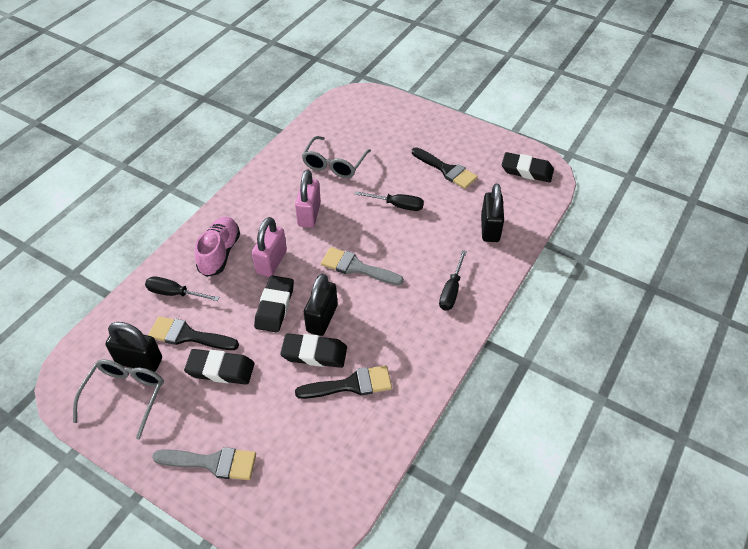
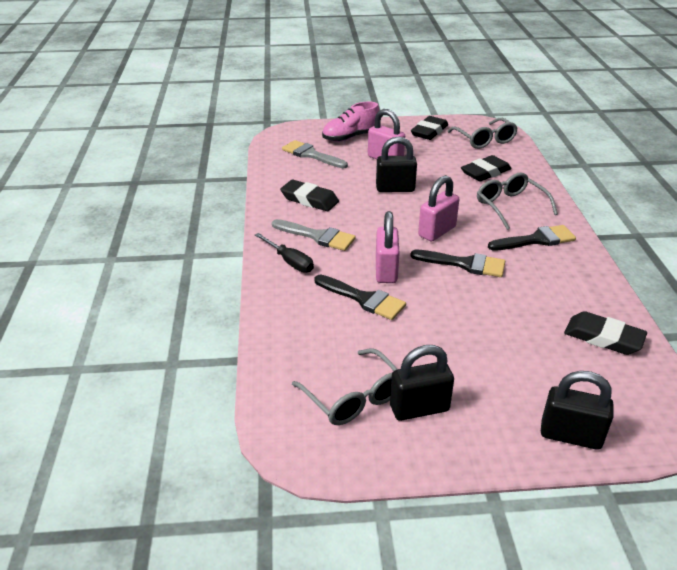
black screwdriver: [145,276,220,301] [355,191,424,211] [439,250,467,311] = 3 -> [255,233,314,273] = 1
grey glasses: [73,359,164,439] [302,136,371,178] = 2 -> [292,348,398,425] [448,118,518,149] [477,173,558,230] = 3
pink padlock: [252,217,287,277] [295,169,321,228] = 2 -> [368,109,405,159] [376,211,400,283] [418,175,459,242] = 3

